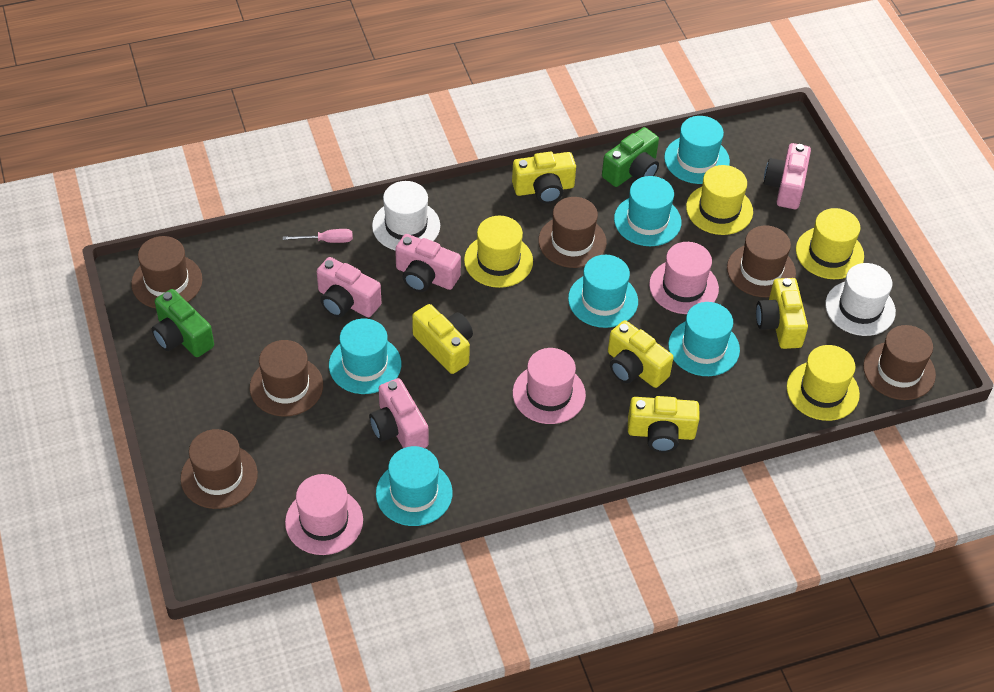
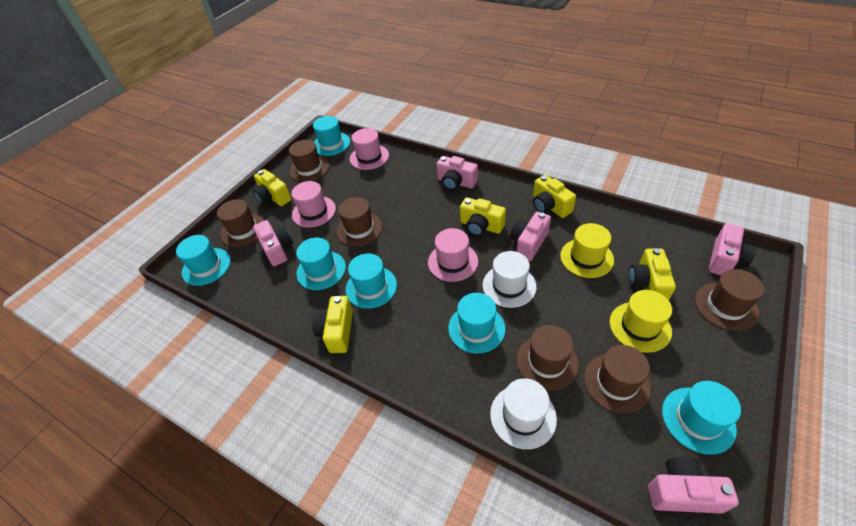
green camera: [152,289,214,357] [602,127,659,187] = 2 -> none = 0
pink camera: [317,257,381,317] [369,378,429,448] [395,234,461,292] [764,143,811,209] = 4 -> [253,220,293,266] [436,156,478,191] [510,212,551,261] [648,457,739,514] [709,223,756,276] = 5
pink screwdriver: [283,229,353,243] = 1 -> none = 0
yellow hat: [464,216,533,288] [686,165,753,235] [787,345,860,421] [796,208,864,279] = 4 -> [560,223,614,278] [610,290,672,353] = 2

